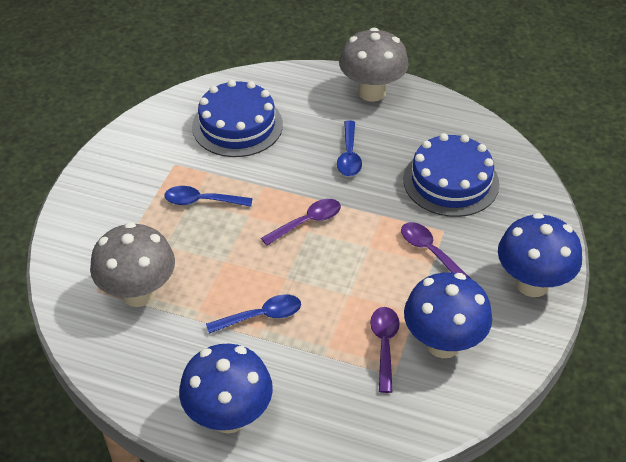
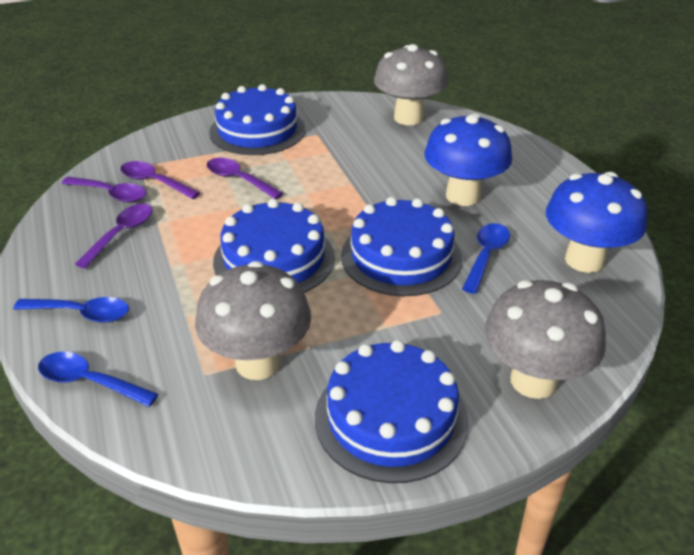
blue cake: [192,80,283,157] [403,133,499,217] = 2 -> [209,84,305,155] [213,199,335,293] [315,340,469,483] [341,197,462,296] = 4
blue mushroom: [179,344,273,434] [404,272,492,358] [498,213,582,297] = 3 -> [424,113,512,206] [546,172,647,273] = 2
grey mushroom: [90,222,175,307] [339,27,409,102] = 2 -> [195,261,311,380] [374,44,448,125] [485,280,606,399] = 3
purple spoon: [261,199,341,246] [370,307,400,393] [401,222,471,279] = 3 -> [62,177,146,202] [75,204,152,269] [120,161,200,199] [206,158,283,199] = 4

